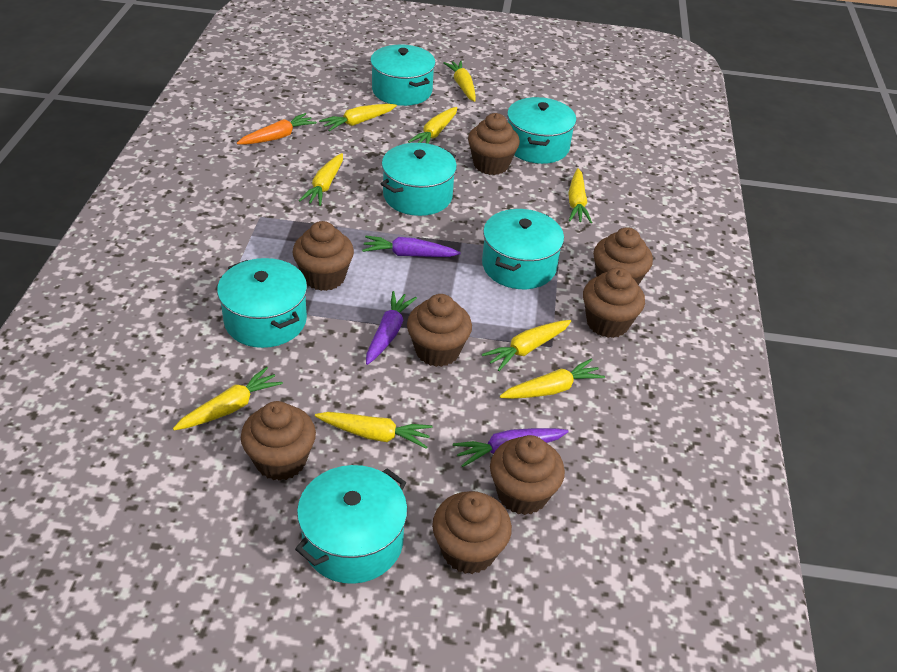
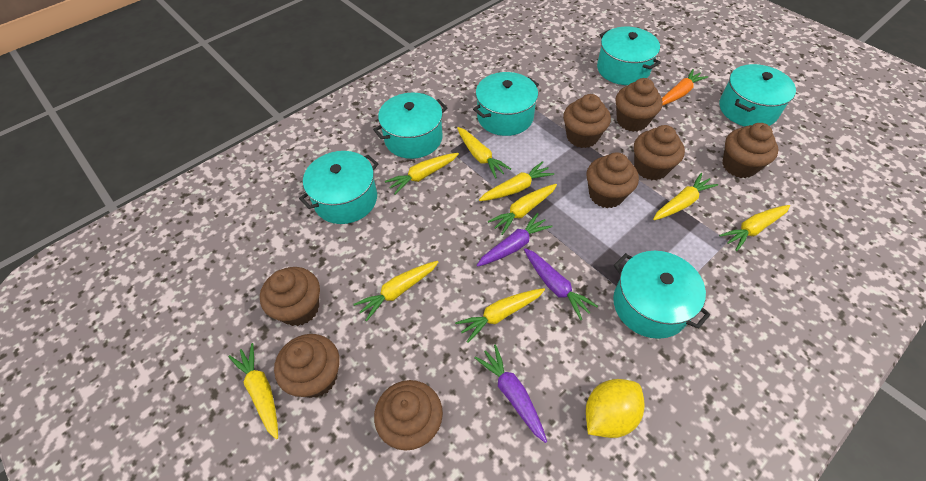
yellow lemon: none = 0 -> [586,379,645,438] = 1

